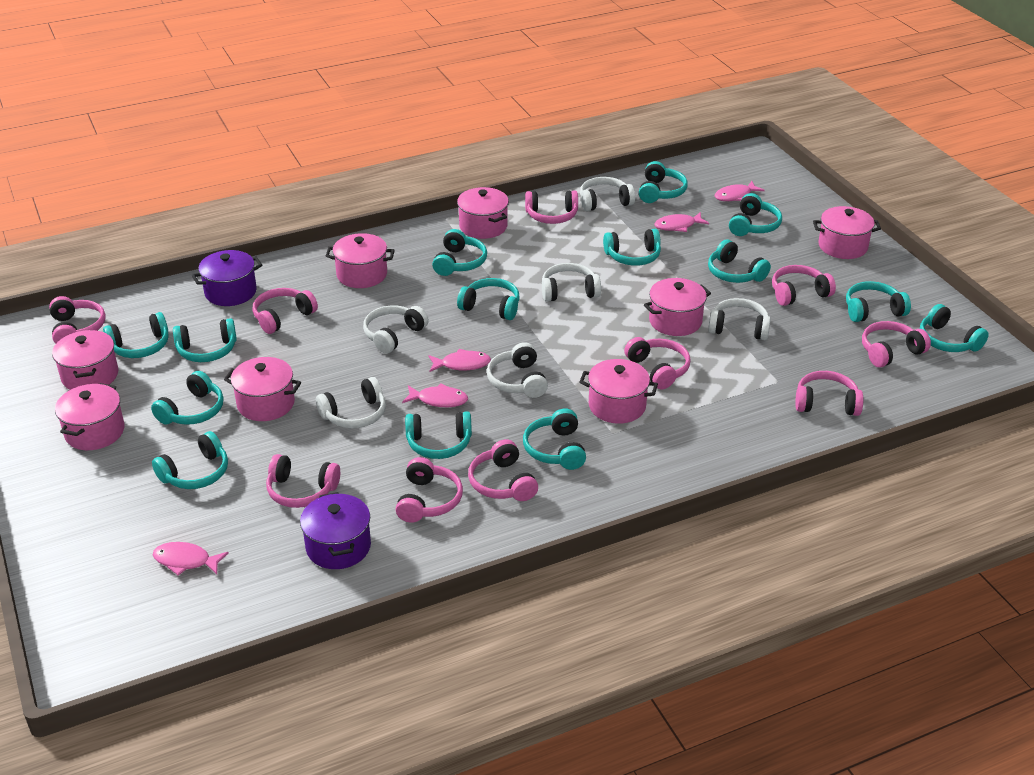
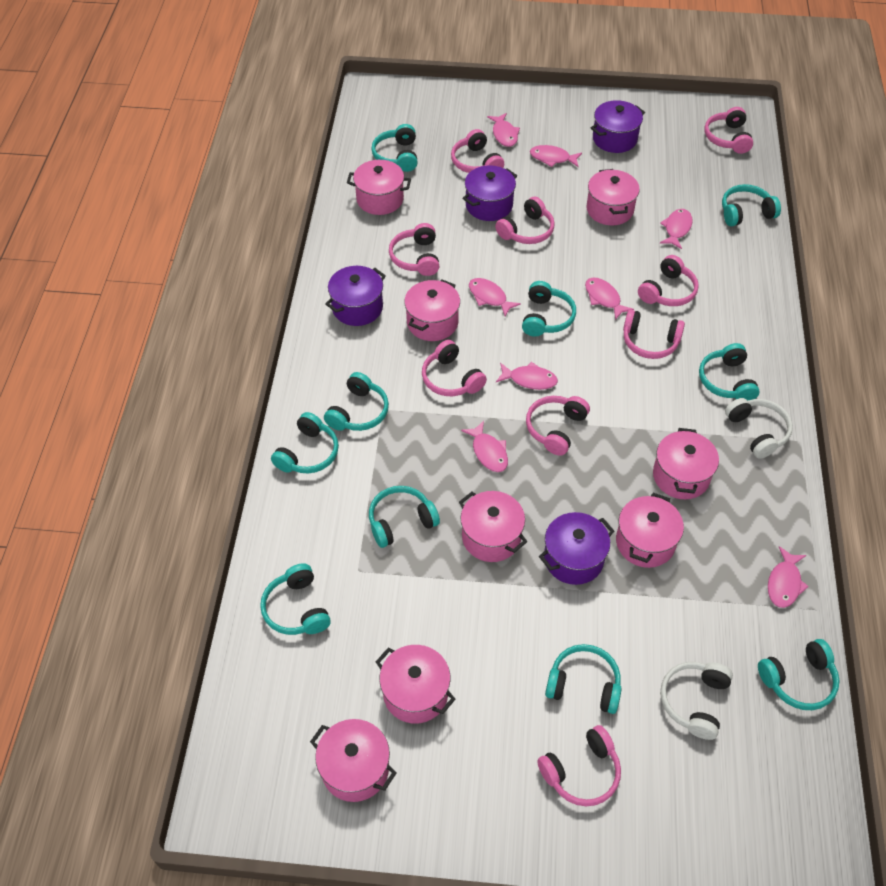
pink fish: [153,542,229,576] [402,383,468,407] [428,349,491,372] [654,212,709,232] [715,181,765,201] = 5 -> [461,421,508,472] [469,278,521,317] [487,113,520,147] [496,362,558,390] [530,145,582,167] [585,278,634,320] [660,209,693,249] [768,546,809,608] = 8
pink headphones: [49,296,106,344] [252,288,318,334] [266,454,340,508] [396,457,463,523] [468,439,538,501] [525,190,578,224] [624,337,690,389] [772,265,836,306] [795,371,863,416] [862,321,931,368] = 10 -> [389,223,439,276] [422,340,487,396] [451,129,504,173] [495,196,555,244] [526,396,590,456] [537,725,621,806] [623,310,685,359] [638,255,699,306] [704,107,753,154] = 9
purple pot: [192,250,262,306] [300,492,371,569] = 2 -> [325,266,386,326] [462,165,517,221] [539,512,614,585] [591,100,645,153] = 4
turquoise headphones: [103,312,169,358] [151,371,223,425] [152,431,228,489] [173,318,237,362] [405,411,472,459] [432,229,487,276] [457,278,520,320] [523,409,586,470] [603,229,661,266] [639,161,688,203] [708,239,771,283] [729,193,782,236] [846,281,911,322] [920,304,989,352] = 14 -> [260,563,331,635] [271,412,339,473] [324,372,389,431] [369,486,440,548] [371,124,418,172] [522,281,576,337] [545,644,622,714] [699,343,760,400] [722,184,781,227] [758,639,840,710] = 10
white headphones: [316,377,386,428] [363,306,429,354] [487,342,548,398] [542,263,601,302] [580,177,635,211] [708,298,771,340] = 6 -> [660,662,733,740] [725,398,793,459] = 2

